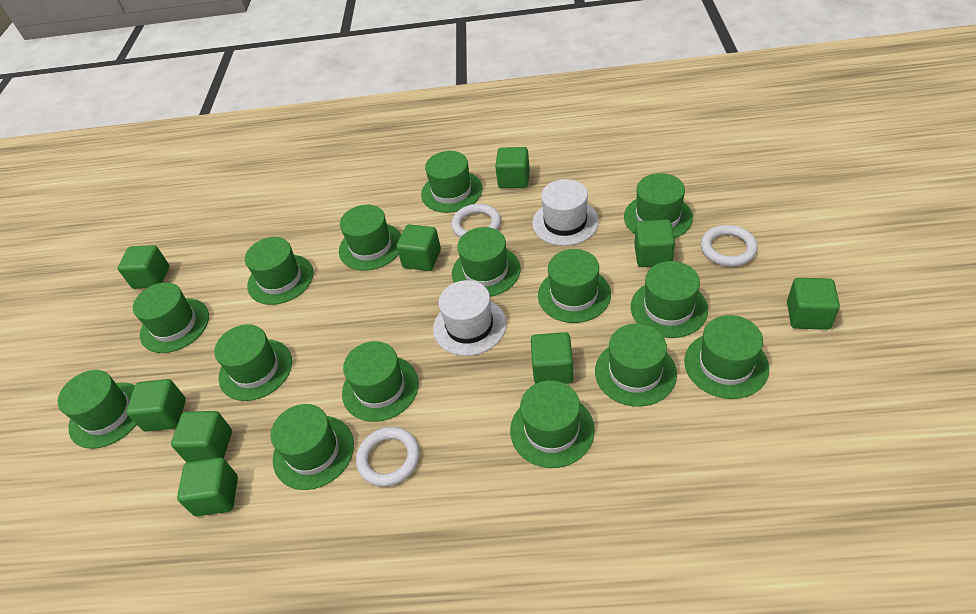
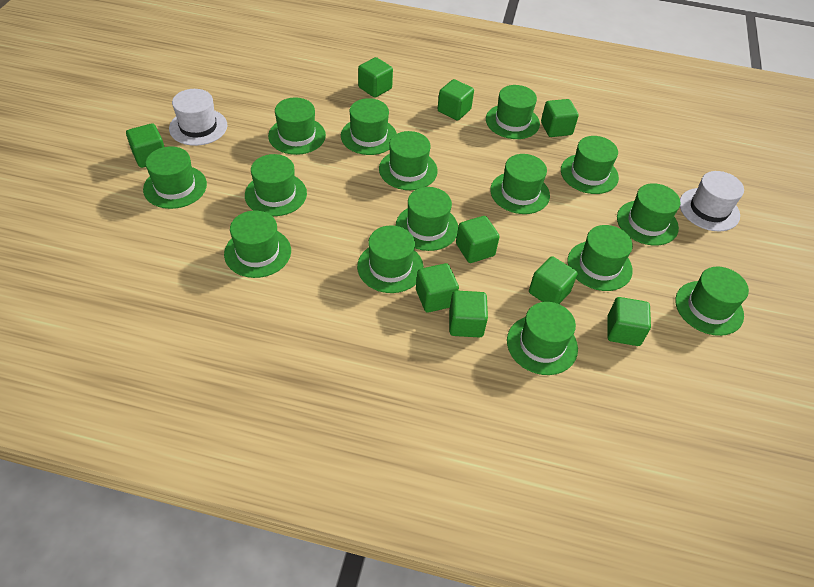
white ring: [356,427,420,487] [451,204,501,238] [701,225,758,267] = 3 -> none = 0

